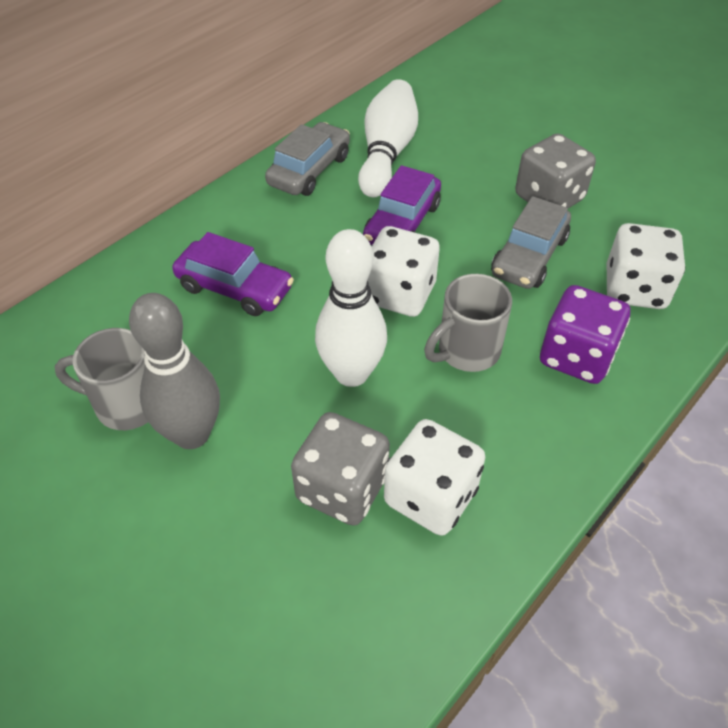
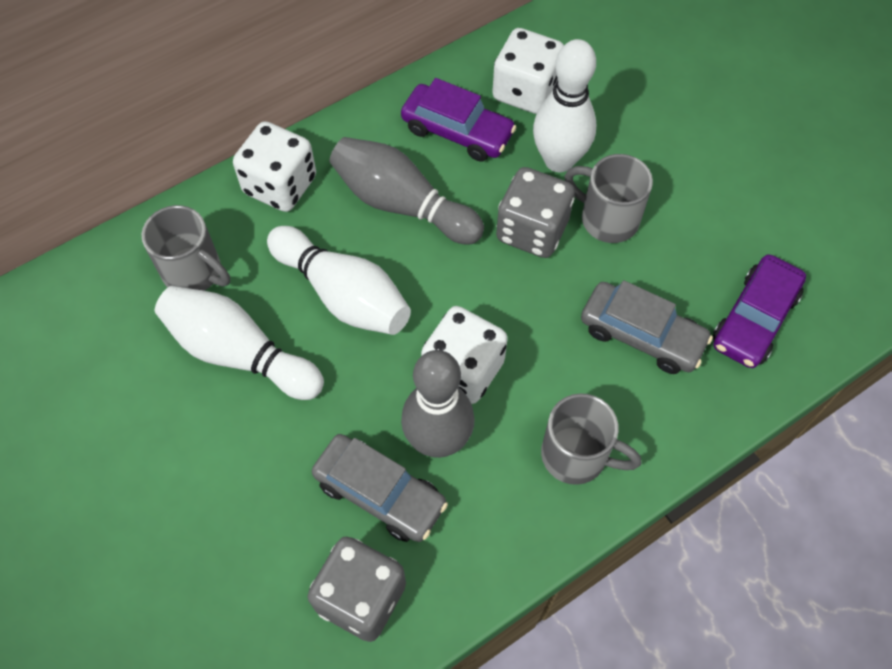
grey bowling pin: [129,293,220,449] = 1 -> [329,137,484,245] [401,350,475,458] = 2
grey mug: [55,328,148,430] [424,274,512,372] = 2 -> [142,205,230,291] [541,393,641,485] [564,154,653,243] = 3
purple dice: [540,285,630,384] = 1 -> none = 0
white bowling pin: [315,229,387,387] [358,79,418,197] = 2 -> [155,286,324,400] [267,226,411,335] [533,39,596,172] = 3

